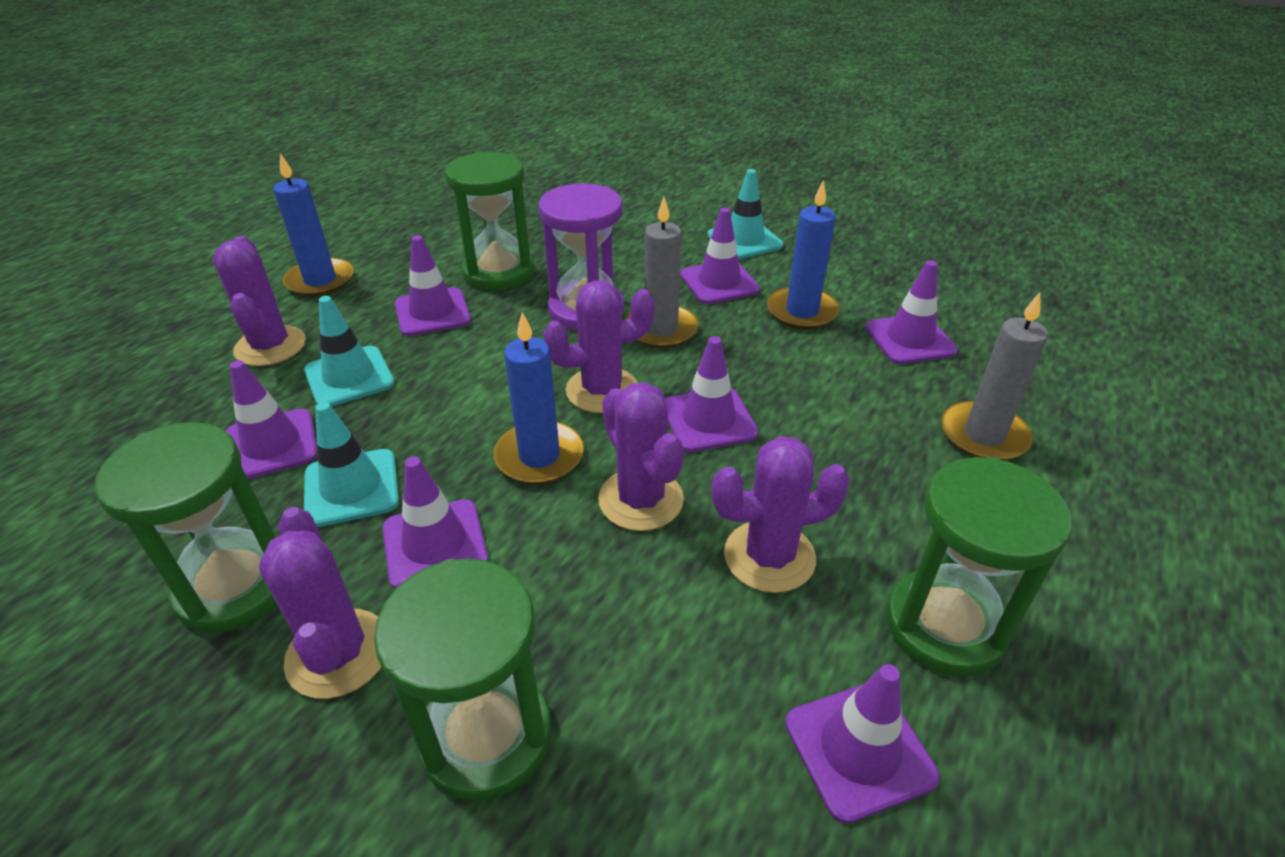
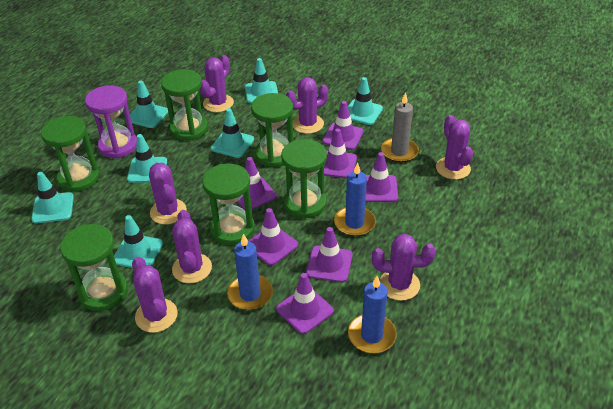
green hourglass: [94,422,277,633] [374,558,551,801] [445,152,534,291] [886,457,1072,676] = 4 -> [41,116,100,192] [60,224,128,311] [161,69,208,140] [202,164,255,245] [251,93,293,167] [281,139,327,219] = 6
grey candle: [625,197,699,349] [941,292,1048,461] = 2 -> [381,92,419,163] = 1
purple cactus: [213,236,306,366] [258,507,381,699] [543,280,655,413] [598,382,684,531] [711,436,850,593] = 5 -> [132,257,178,333] [149,163,187,224] [172,210,212,284] [200,55,234,112] [286,77,328,134] [372,234,436,301] [436,115,473,180] = 7
turquoise traffic cone: [304,296,395,406] [304,402,399,527] [707,169,783,259] = 3 -> [31,172,74,224] [114,215,163,268] [127,134,167,183] [130,81,168,128] [211,108,254,158] [245,58,278,103] [348,77,383,125] = 7

